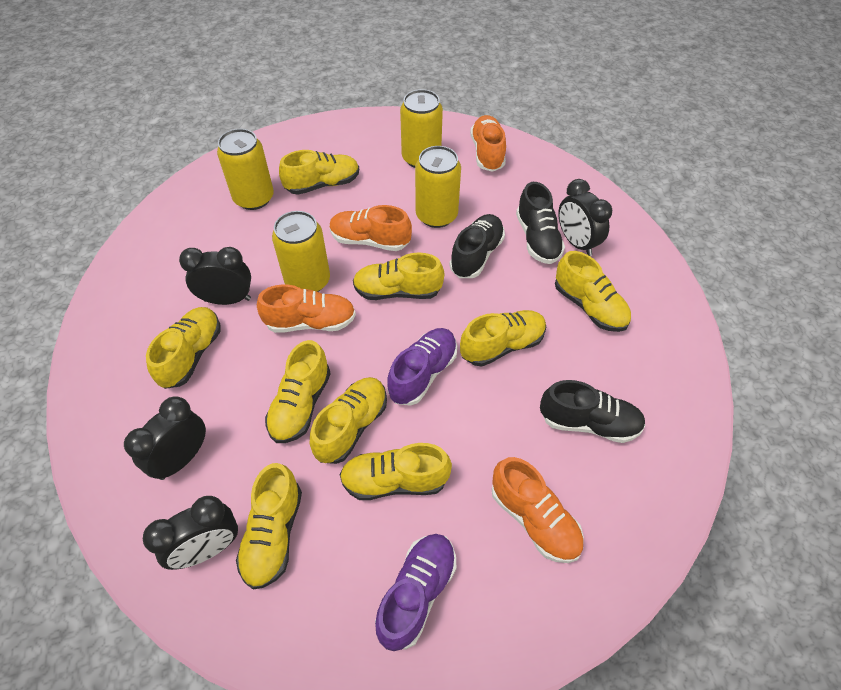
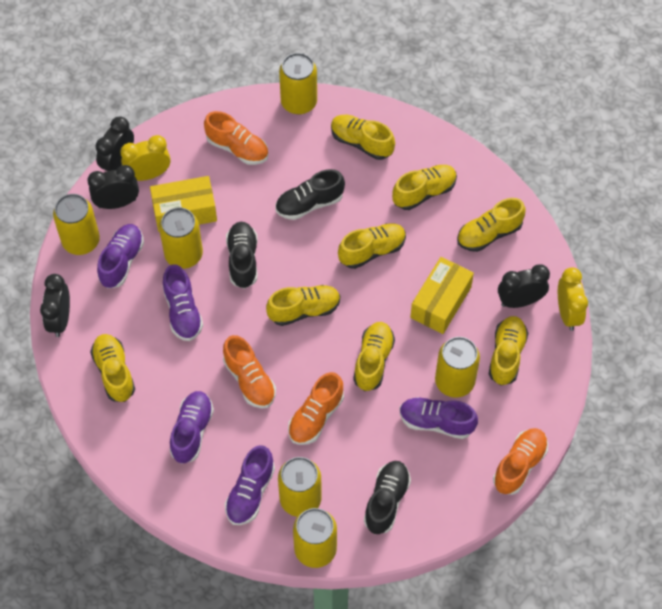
purple shoe: [375,534,456,651] [387,328,457,406] = 2 -> [97,224,144,288] [163,264,203,341] [170,391,214,464] [225,445,275,525] [400,397,478,439] = 5
yellow box: none = 0 -> [150,176,217,232] [410,257,474,334] = 2
yellow can: [217,129,274,210] [272,211,330,292] [400,89,443,168] [415,146,461,228] = 4 -> [53,194,100,255] [159,207,203,269] [278,457,322,517] [279,53,317,114] [293,508,337,568] [435,337,480,398] = 6
yellow clock: none = 0 -> [120,135,171,181] [558,267,588,331] = 2
yellow shoe: [146,307,220,389] [236,463,302,590] [265,340,331,443] [279,150,359,195] [310,377,387,464] [340,443,452,500] [353,253,444,300] [460,310,546,367] [555,251,631,332] = 9 -> [90,334,135,402] [266,285,340,326] [331,115,395,160] [338,223,406,269] [353,322,395,391] [392,165,457,210] [457,198,526,252] [489,316,528,386] = 8

